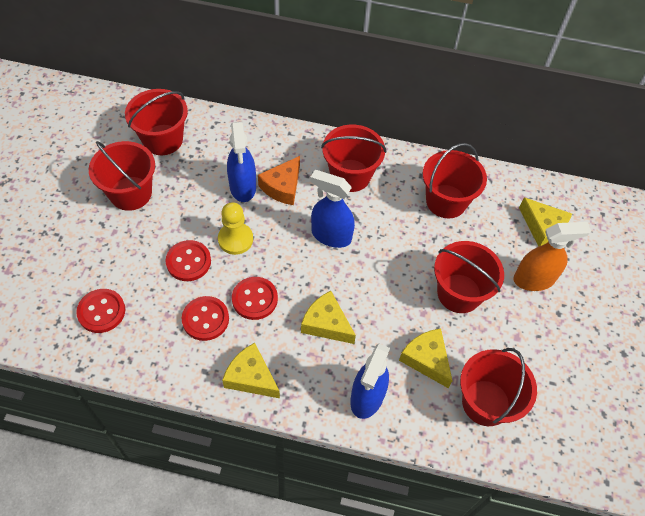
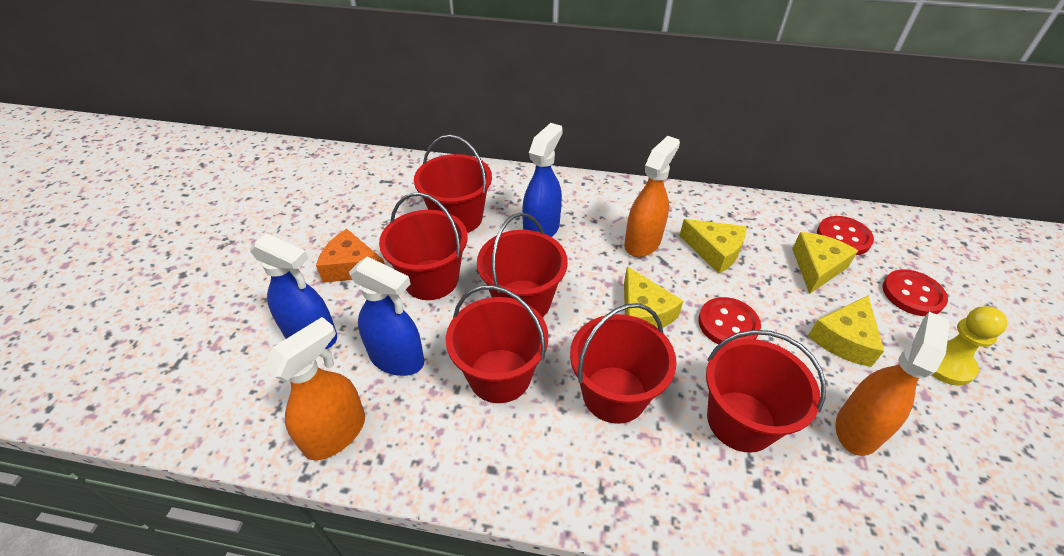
orange spray bottle: [513,222,591,291] = 1 -> [264,317,365,460] [624,136,680,257] [836,312,950,456] = 3
red button: [76,289,125,333] [166,240,211,281] [182,296,229,341] [232,277,278,320] = 4 -> [699,297,761,345] [817,216,874,255] [882,269,948,316] = 3

